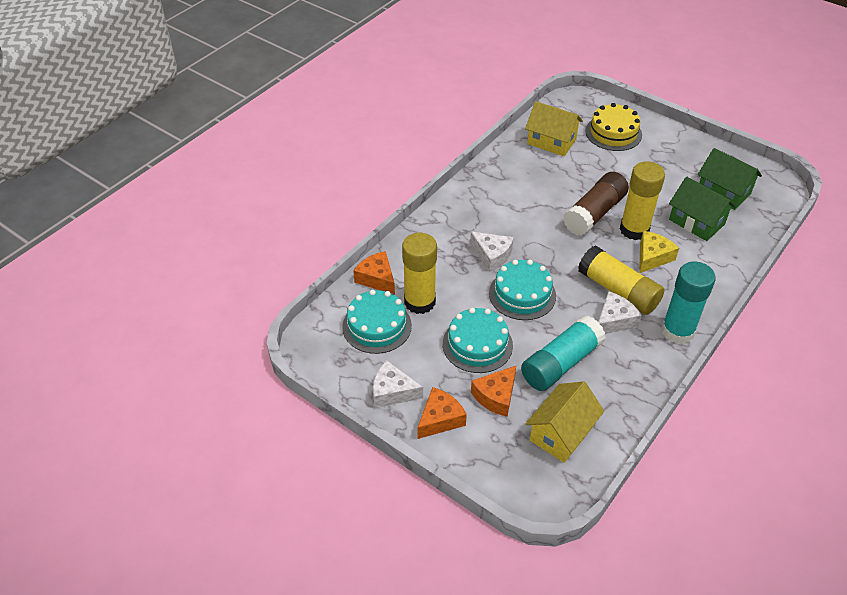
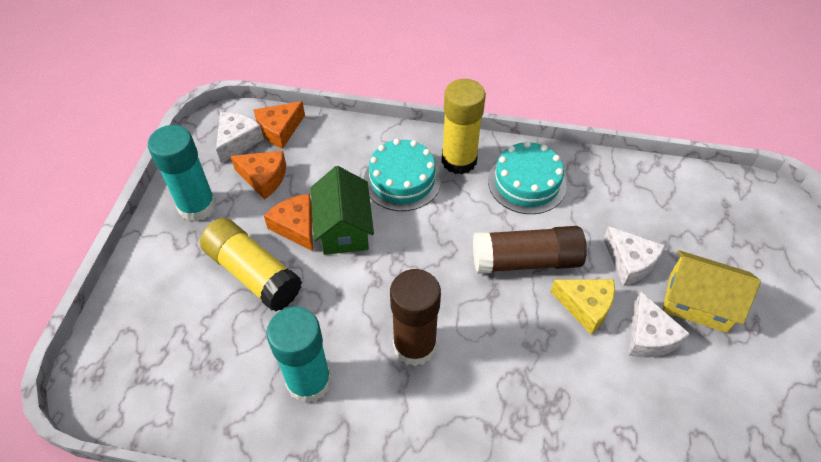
brown glue stick: [563,172,629,236] = 1 -> [390,269,441,366] [473,226,587,274] = 2
green house: [669,177,736,241] [698,148,762,210] = 2 -> [311,166,374,255] = 1
turquoise cake: [342,290,412,354] [443,308,513,373] [489,259,556,320] = 3 -> [364,139,441,211] [488,141,567,214] = 2
yellow cake: [585,103,642,151] = 1 -> none = 0
yellow glue stick: [402,232,437,314] [578,245,664,315] [620,161,665,240] = 3 -> [200,218,302,312] [441,79,486,174] = 2
yellow house: [525,101,583,156] [525,381,604,463] = 2 -> [663,250,761,333] = 1

